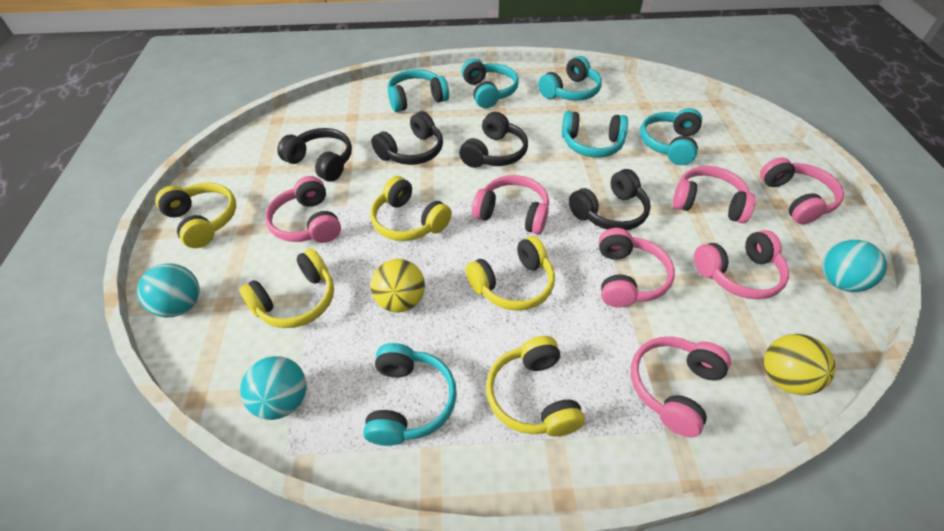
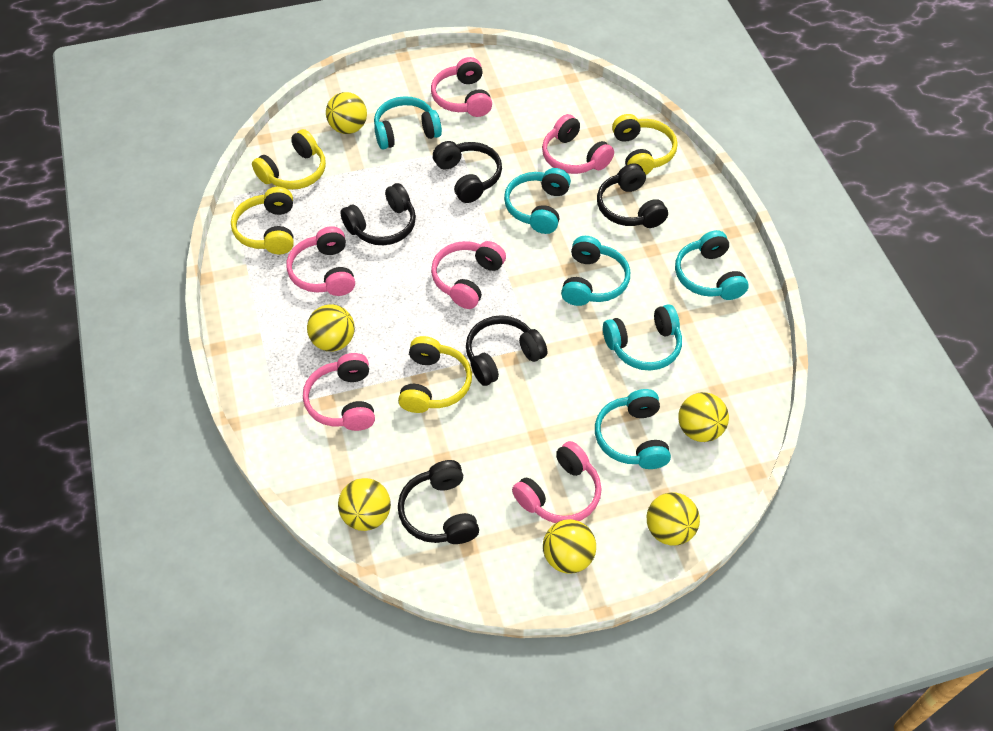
black headphones: [277,128,352,182] [371,111,443,165] [459,112,528,168] [569,169,651,230] = 4 -> [340,183,416,245] [398,460,479,544] [433,141,502,203] [466,315,547,386] [597,163,668,228] = 5
pink headphones: [265,176,341,243] [472,175,549,235] [599,228,675,307] [631,337,731,437] [673,166,756,223] [694,230,789,299] [760,157,844,224] = 7 -> [287,226,355,296] [303,353,375,431] [431,57,492,117] [431,241,506,309] [512,441,602,523] [542,114,614,174] = 6
turquoise ball: [137,264,199,317] [240,356,306,420] [822,240,887,292] = 3 -> none = 0
yellow ball: [371,259,425,313] [764,334,836,395] = 2 -> [307,304,355,351] [326,92,367,134] [338,478,391,531] [543,519,596,574] [647,492,700,545] [678,392,729,442] = 6
yellow headphones: [155,183,236,248] [239,249,334,328] [370,176,452,241] [466,236,555,311] [486,336,585,437] = 5 -> [231,187,294,254] [252,129,326,190] [398,336,472,413] [612,114,677,175] = 4

